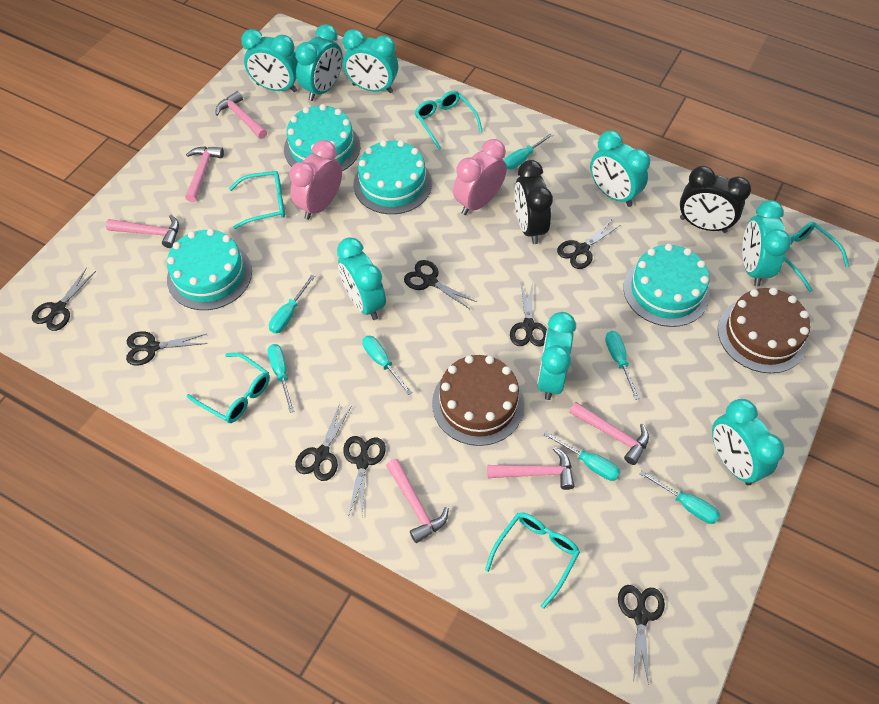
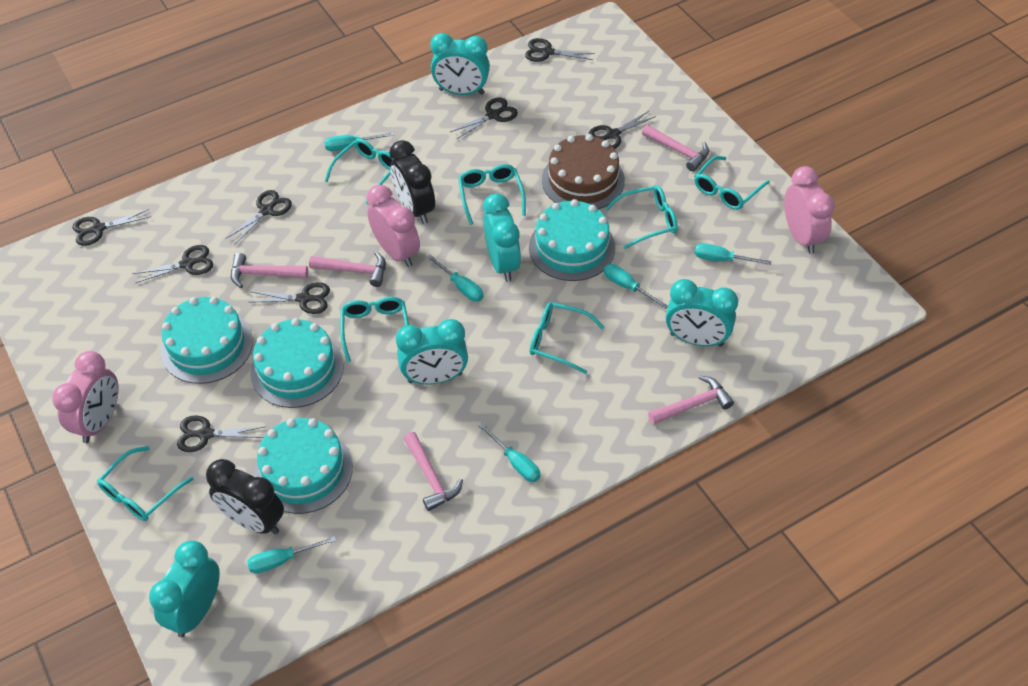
brown cake: [432,355,524,446] [718,287,810,373] = 2 -> [542,134,625,209] = 1
pink clock: [289,140,342,220] [453,139,507,215] = 2 -> [52,351,119,443] [367,185,420,267] [784,166,835,254] = 3
pink hammer: [106,215,179,248] [185,146,224,202] [215,91,267,139] [386,459,449,543] [487,447,574,490] [569,402,649,465] = 6 -> [231,253,308,288] [309,251,386,287] [404,432,463,511] [642,125,709,172] [648,376,734,425] = 5
turquoise clock: [241,29,298,92] [295,24,343,101] [337,237,386,320] [343,29,398,93] [537,312,576,400] [590,131,650,207] [712,399,785,486] [742,200,791,286] = 8 -> [149,541,220,637] [396,319,468,384] [430,33,490,95] [483,193,521,282] [666,279,738,347] = 5
turquoise glasses: [187,353,270,423] [229,171,285,229] [415,91,483,150] [485,513,580,609] [784,222,849,292] = 5 -> [97,446,194,521] [325,139,393,204] [340,297,409,362] [458,164,526,225] [530,302,605,374] [606,186,678,249] [694,156,770,210] = 7
turquoise screwdriver: [267,344,295,413] [269,275,315,334] [362,336,412,395] [504,132,555,170] [544,432,621,481] [605,331,640,400] [640,470,720,524] = 7 -> [247,536,336,573] [324,132,395,151] [427,255,484,302] [479,423,541,482] [604,264,668,309] [695,243,772,265] = 6

